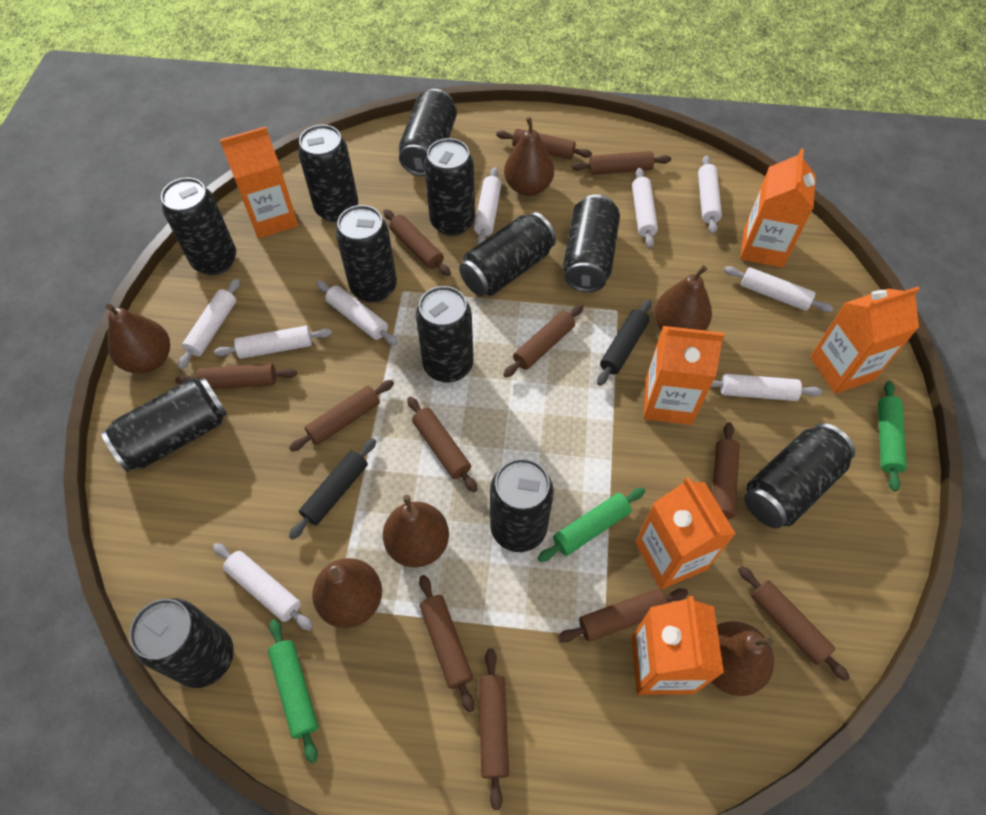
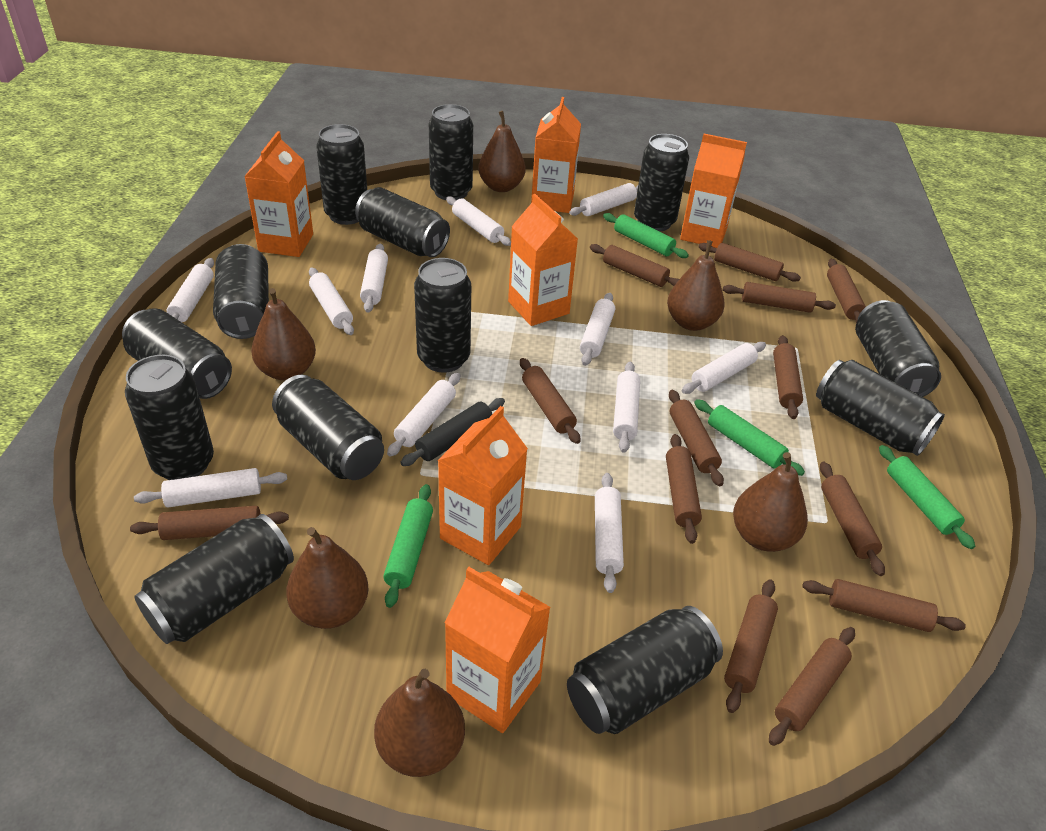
black can: [101,378,227,472] [129,598,234,688] [161,178,236,275] [298,125,358,222] [336,205,397,303] [399,89,457,176] [416,286,474,383] [424,138,475,236] [459,212,556,296] [490,458,554,552] [563,194,620,292] [744,423,855,528] = 12 -> [122,308,232,399] [125,355,214,480] [134,514,294,644] [213,244,269,339] [272,375,384,480] [316,124,367,225] [355,187,450,257] [414,258,471,373] [429,104,473,200] [567,606,723,734] [634,134,689,232] [816,360,945,456] [855,300,941,397] = 13
black rolling pin: [289,438,376,540] [597,300,652,386] = 2 -> [400,398,505,466] = 1
brown rolling pin: [175,363,297,389] [289,380,394,451] [383,209,451,276] [407,396,477,492] [419,575,474,712] [478,648,509,810] [496,129,592,160] [503,304,584,377] [558,588,688,642] [572,151,671,175] [712,422,740,520] [738,566,850,681] = 12 -> [130,506,289,540] [520,358,580,444] [590,244,679,287] [666,434,702,544] [669,390,724,486] [698,243,801,282] [723,282,836,313] [724,579,778,713] [769,627,855,746] [773,335,803,419] [802,579,966,632] [820,462,885,576] [827,259,866,323] = 13
green rolling pin: [268,619,318,763] [538,488,645,562] [878,381,907,492] = 3 -> [383,484,433,608] [603,213,689,258] [694,399,805,476] [879,445,975,549] = 4
white rolling pin: [178,278,240,369] [213,543,313,631] [214,326,332,359] [317,281,398,345] [474,167,502,245] [632,168,658,248] [698,155,722,234] [710,374,822,401] [724,266,833,312] = 9 -> [134,468,287,508] [167,258,214,322] [309,268,354,335] [360,243,388,313] [387,373,461,457] [446,196,511,246] [569,183,638,216] [580,293,615,366] [595,473,624,593] [613,362,640,453] [682,342,766,394] = 11

